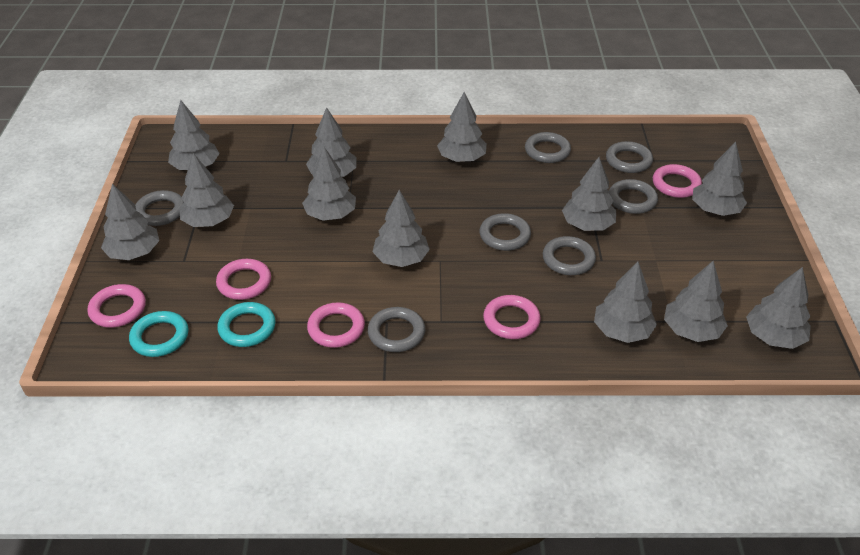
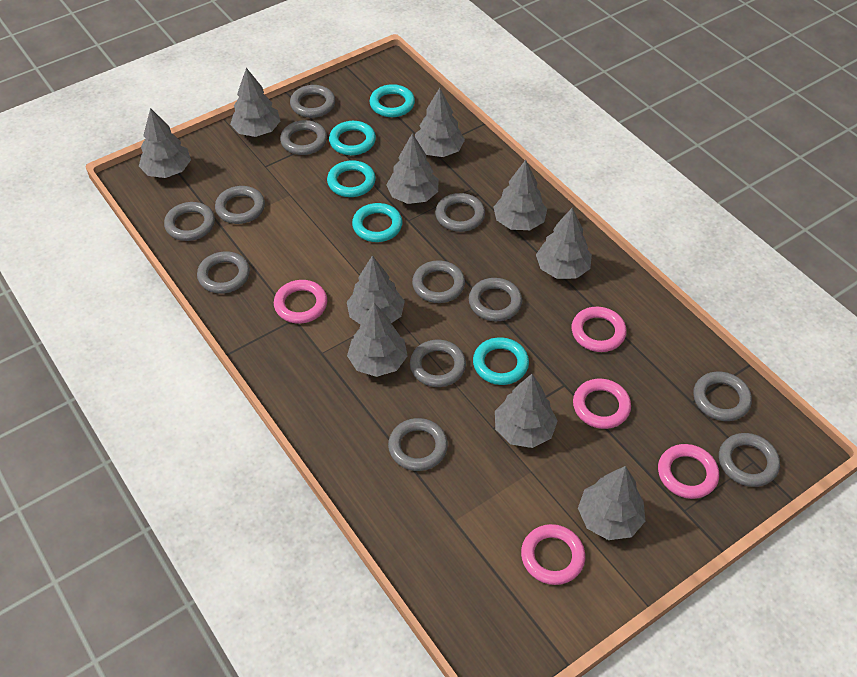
grey ring: [135,190,184,226] [368,307,425,352] [480,213,531,251] [525,132,571,163] [543,236,596,275] [606,141,653,173] [609,179,658,214] = 7 -> [164,202,215,241] [197,251,250,294] [215,186,265,224] [280,120,327,155] [290,85,335,118] [388,418,448,471] [410,340,466,387] [412,260,465,303] [435,193,485,232] [469,278,522,321] [693,371,752,421] [719,433,780,487] = 12
grey tree: [101,184,159,260] [168,100,220,170] [179,153,234,227] [302,147,356,221] [306,107,357,177] [372,190,430,267] [437,92,487,162] [562,157,616,231] [594,262,657,343] [664,261,728,342] [692,142,747,216] [746,267,811,349] = 12 -> [139,108,191,178] [230,68,280,137] [347,255,405,324] [347,303,408,377] [386,133,438,204] [415,88,465,157] [493,160,547,230] [495,374,557,448] [536,208,592,279] [578,466,645,540] = 10
turquoise ring: [129,311,189,357] [217,302,276,347] = 2 -> [327,160,376,197] [329,121,376,155] [352,203,403,242] [369,84,415,117] [473,337,529,385] = 5

